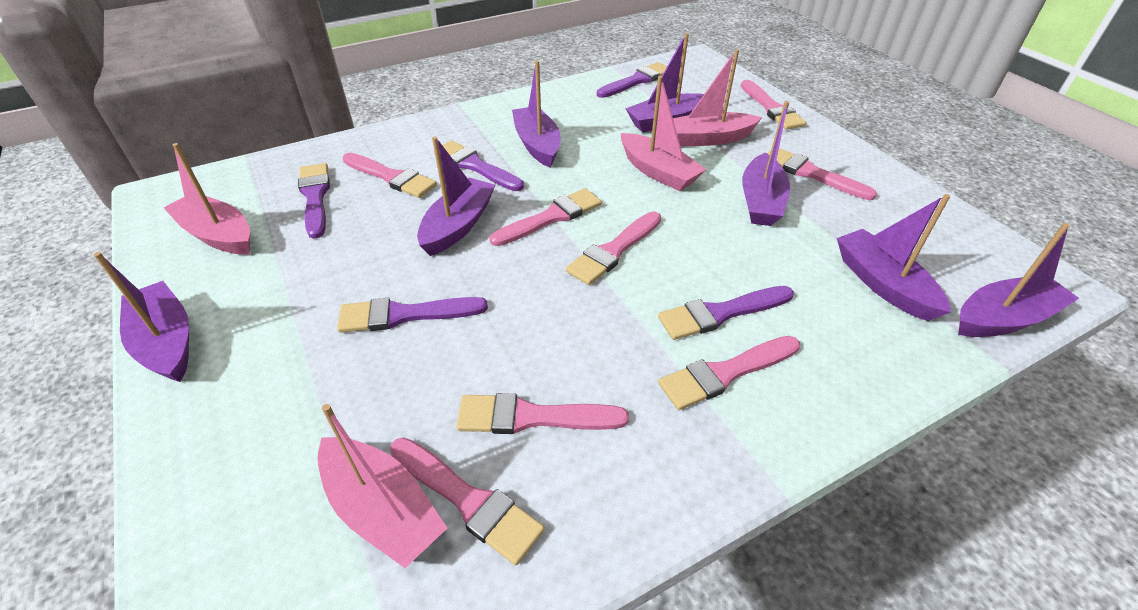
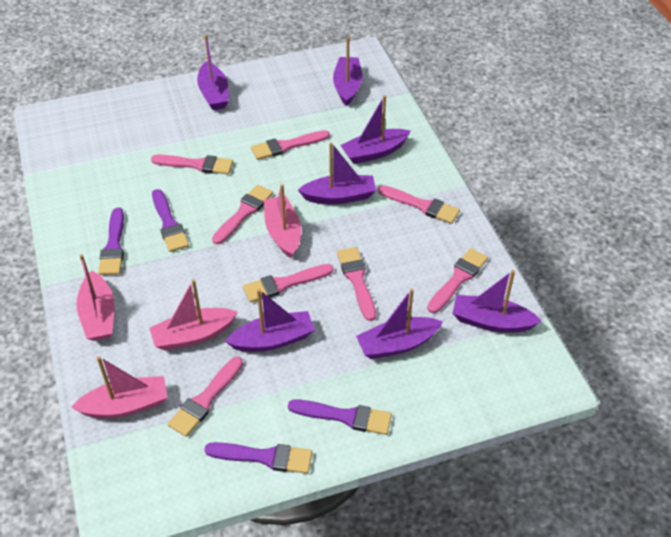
purple brush: [298,163,330,239] [337,297,488,333] [434,140,524,191] [597,62,667,98] [658,286,794,340] = 5 -> [98,208,124,275] [152,189,189,252] [204,442,312,474] [288,399,392,435] = 4

